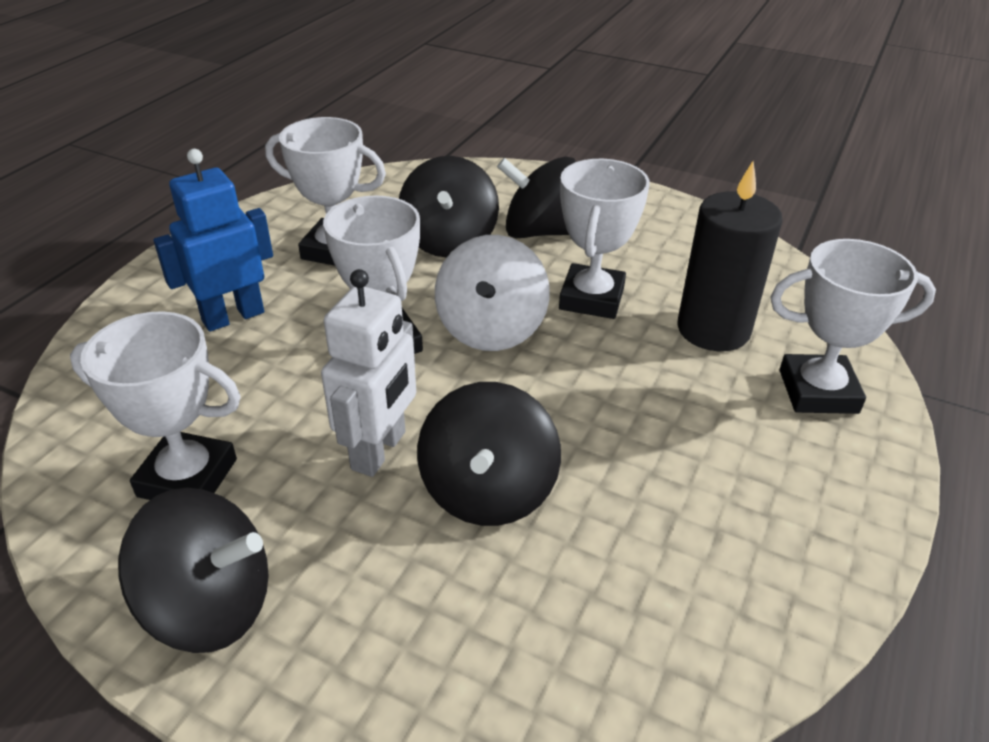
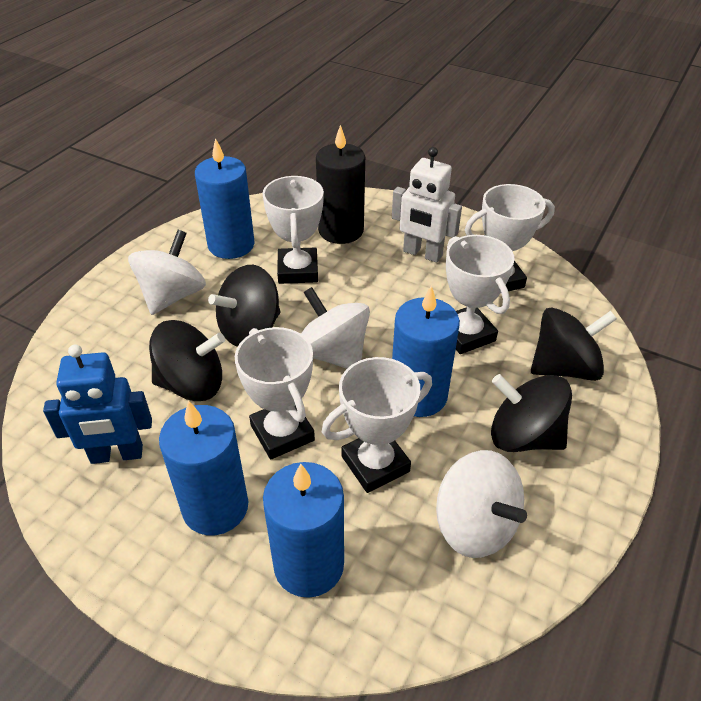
blue candle: none = 0 -> [159,401,248,535] [195,138,255,259] [263,462,344,598] [392,285,460,417] = 4
white spinning top: [435,235,550,351] = 1 -> [128,230,206,315] [301,287,370,369] [436,450,527,558] = 3

